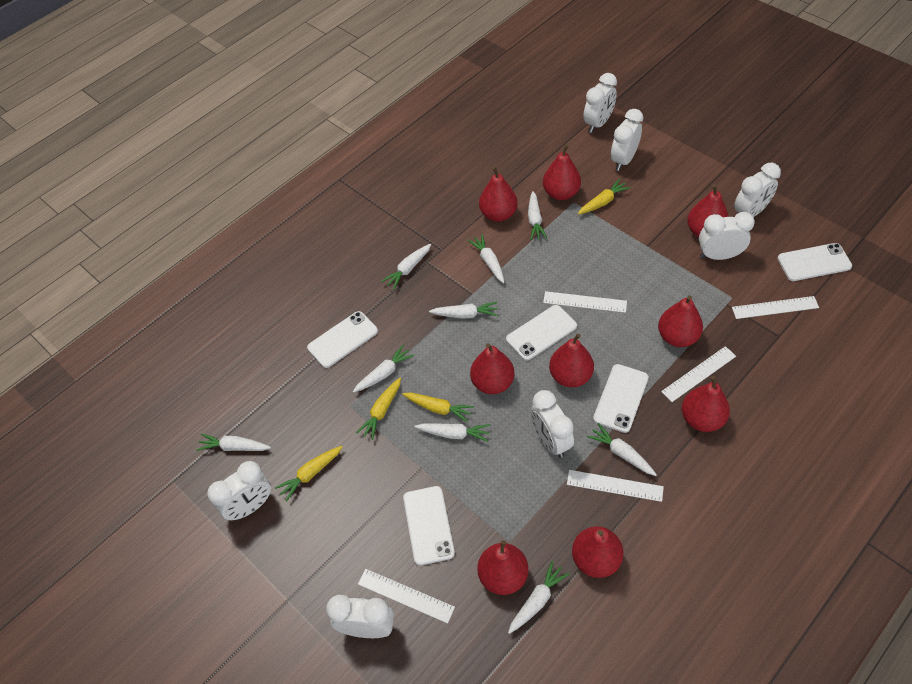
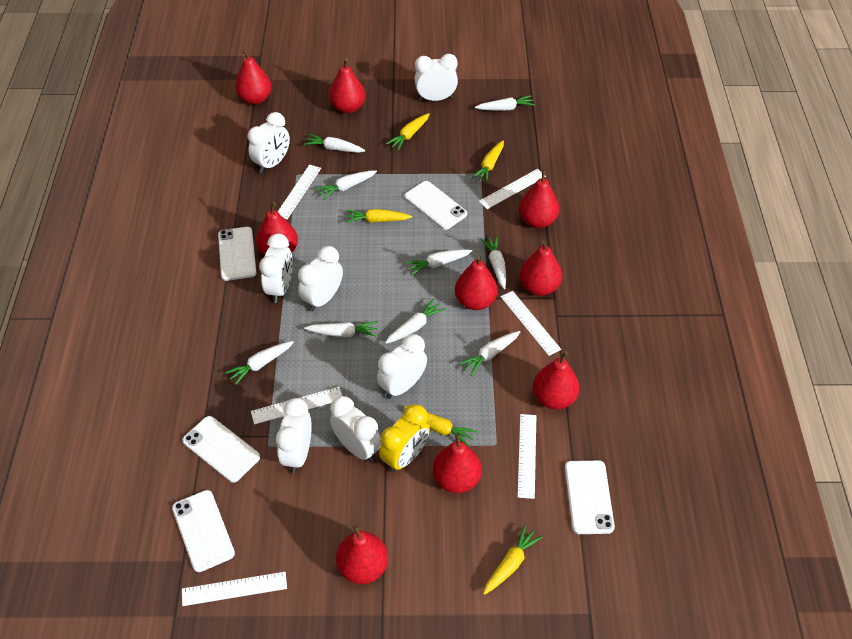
white ruler: [358,569,455,623] [543,291,627,313] [567,470,664,502] [661,346,736,402] [732,296,819,319] = 5 -> [182,572,287,606] [251,387,342,424] [278,164,321,219] [479,169,546,209] [500,291,561,356] [517,414,536,499] = 6
yellow carrot: [275,446,342,501] [356,378,401,440] [402,392,474,423] [578,179,631,215] = 4 -> [346,209,412,223] [386,113,430,151] [404,406,477,447] [472,140,504,183] [483,525,543,595] = 5
yellow clock: none = 0 -> [379,404,430,473] = 1

